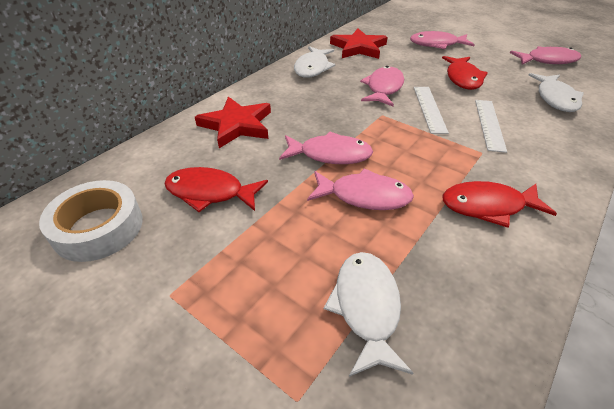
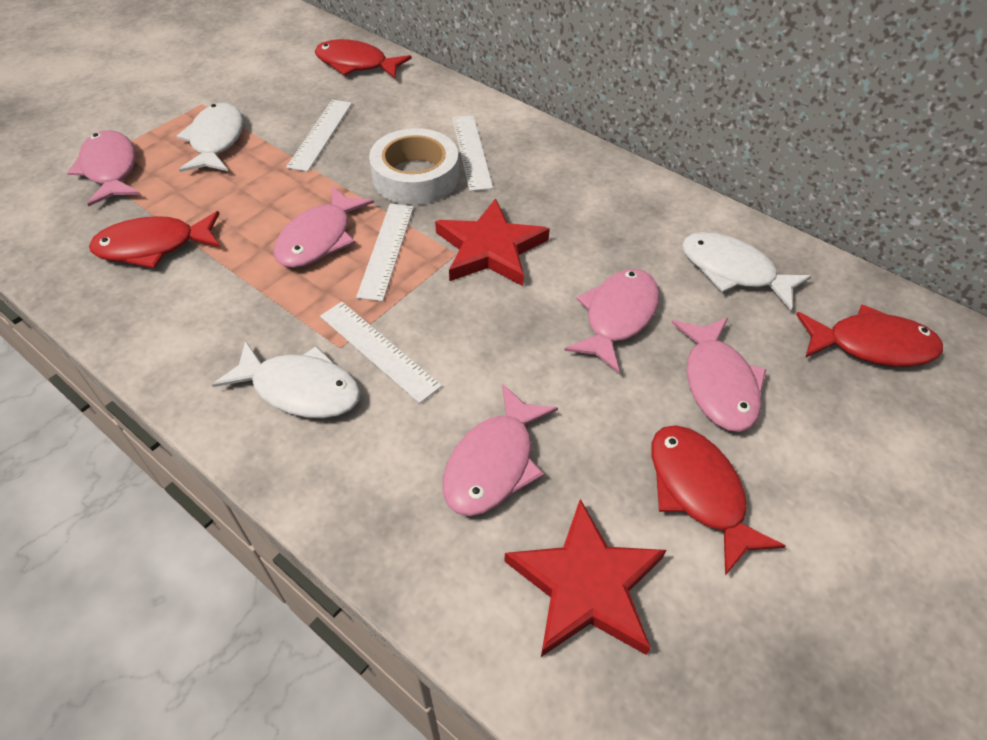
red fish: [164,167,268,212] [442,56,488,90] [443,181,557,228] = 3 -> [89,211,221,268] [315,39,412,78] [651,425,785,575] [796,305,943,367] = 4
white ruler: [414,87,449,134] [475,100,507,153] = 2 -> [286,100,352,172] [320,302,442,403] [356,204,414,301] [452,116,493,191] = 4

